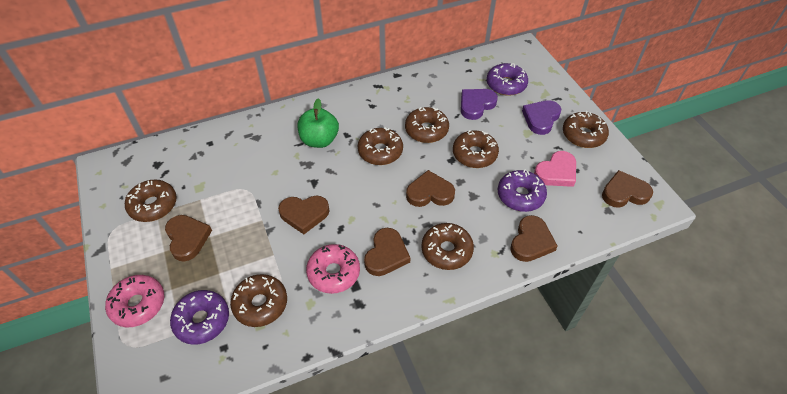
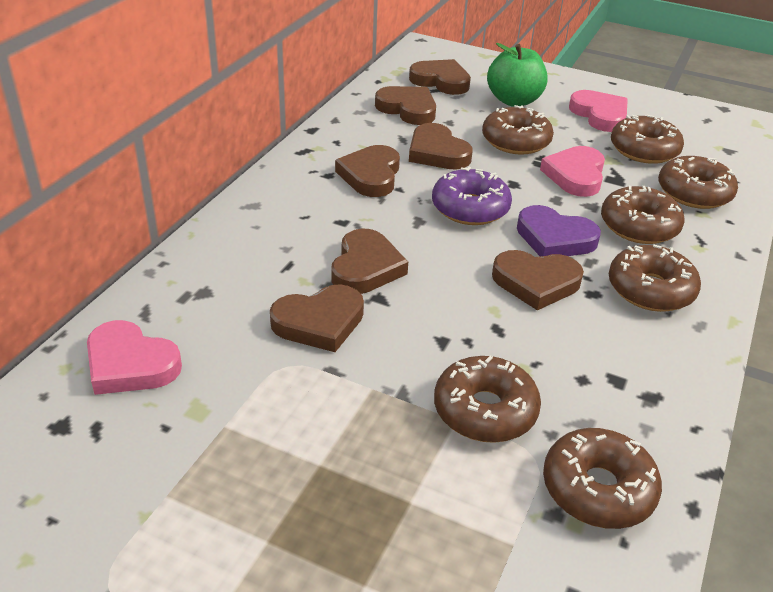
brown heart: [165,215,212,262] [278,196,330,234] [364,228,410,276] [406,170,455,207] [510,215,558,262] [602,170,653,208] = 6 -> [270,284,364,352] [332,228,408,294] [335,145,400,197] [375,86,436,125] [409,59,471,95] [409,123,473,170] [492,250,584,310] = 7
pink donut: [105,275,164,327] [306,244,360,294] = 2 -> none = 0
pink heart: [534,151,576,187] = 1 -> [87,320,182,395] [540,146,605,197] [569,90,628,132] = 3
purple donut: [170,290,229,345] [487,63,528,96] [498,169,547,212] = 3 -> [432,167,512,225] = 1
purple heart: [461,89,498,120] [522,100,562,135] = 2 -> [517,205,601,256] = 1

